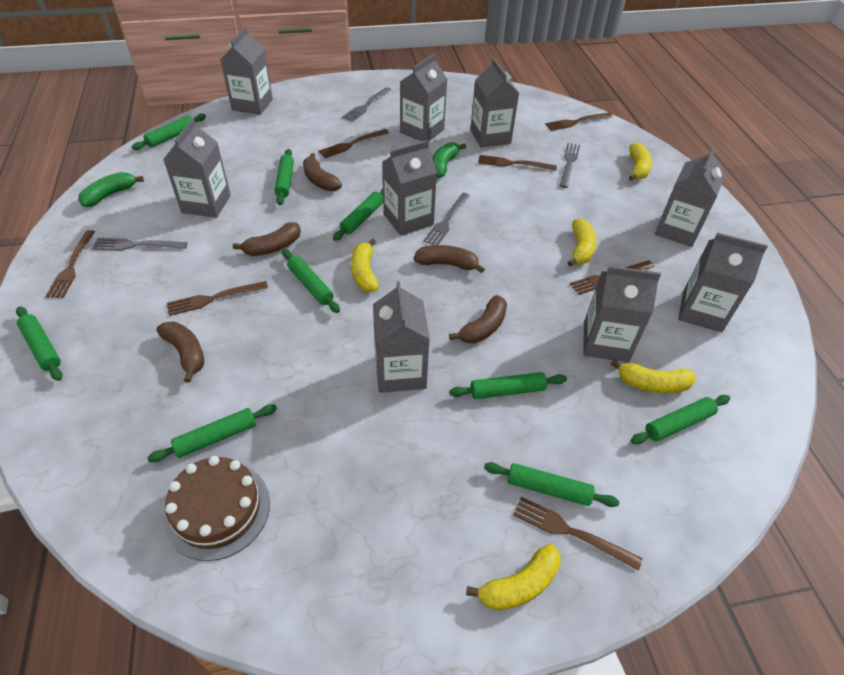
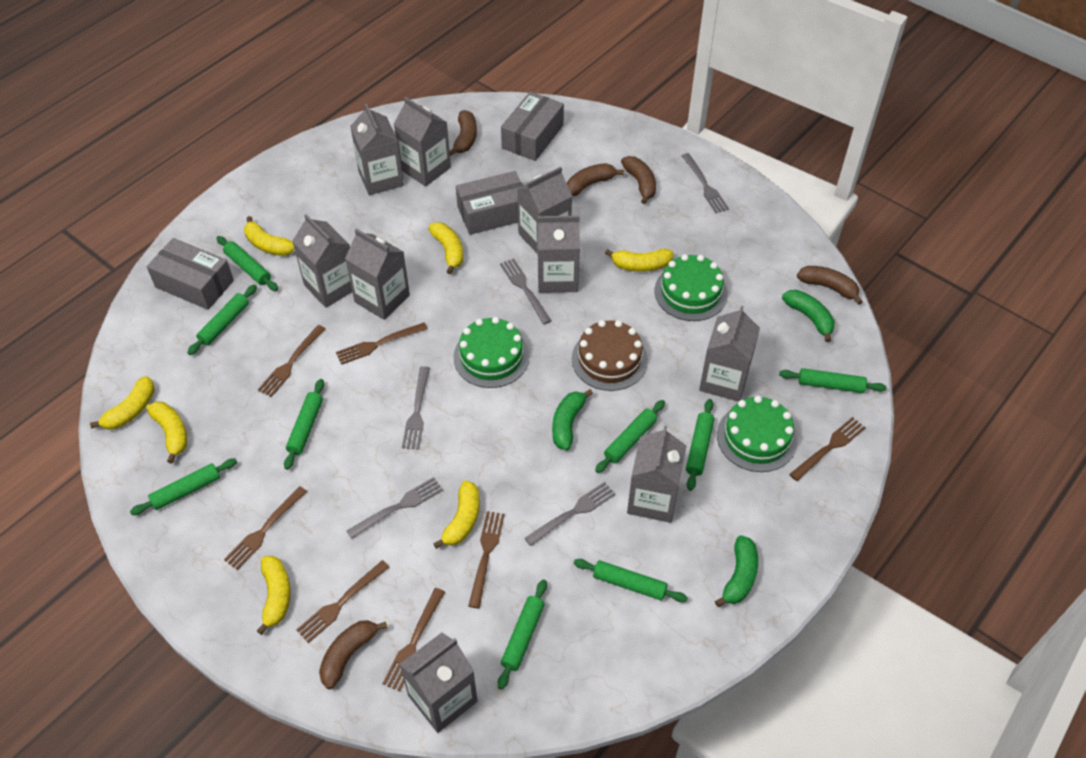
green banana: [78,172,144,207] [432,142,466,178] = 2 -> [552,389,593,450] [715,535,758,607] [782,290,835,342] = 3
green cake: none = 0 -> [454,317,530,388] [655,254,728,321] [717,396,797,472] = 3
grey box: none = 0 -> [147,238,234,310] [456,171,523,235] [501,91,564,161] = 3
grey fork: [92,238,188,251] [342,87,391,122] [423,193,470,245] [559,143,580,188] = 4 -> [346,477,443,539] [402,366,430,449] [500,258,552,325] [524,482,616,546] [682,153,729,213] = 5
yellow banana: [351,239,379,292] [466,544,561,610] [567,218,596,266] [611,359,696,394] [629,143,652,181] = 5 -> [90,376,155,430] [147,402,187,464] [244,216,295,256] [257,556,290,635] [428,222,463,274] [433,481,480,549] [605,249,674,272] = 7

